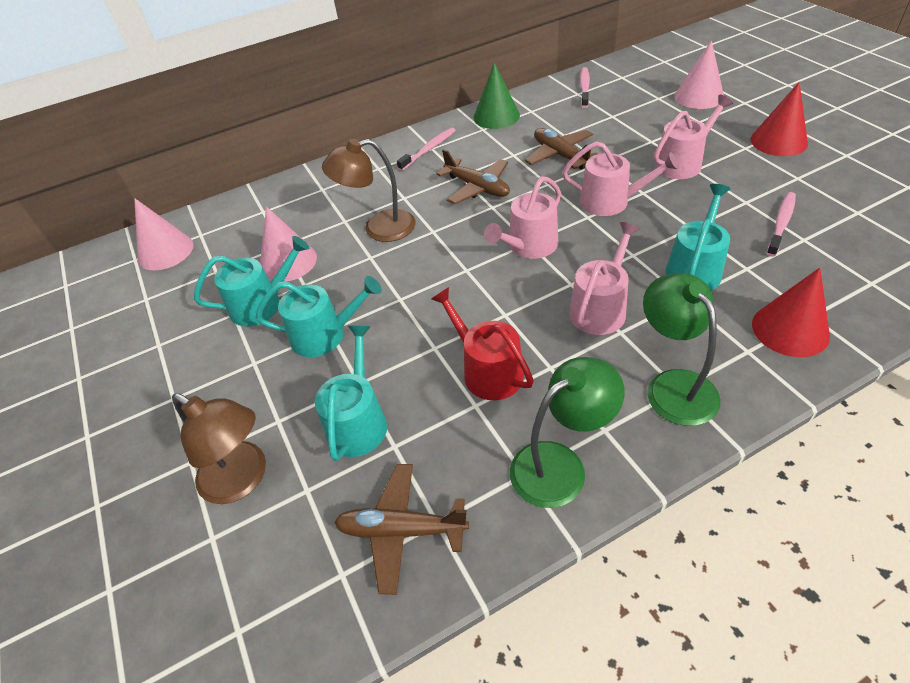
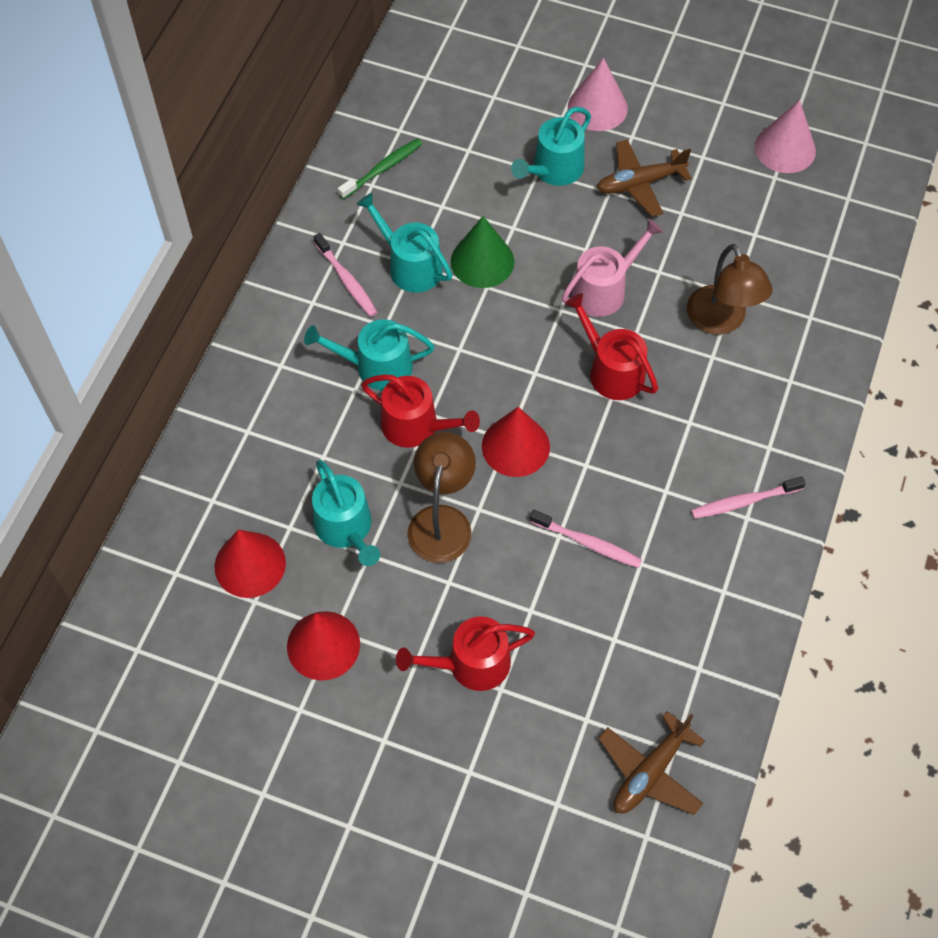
brown plane: [334,464,469,595] [436,149,510,204] [525,128,598,170] = 3 -> [597,140,692,217] [598,711,705,815] = 2
green lamp: [510,357,625,508] [643,273,720,426] = 2 -> none = 0
green toothbrush: none = 0 -> [338,138,422,199] = 1
pink cone: [134,198,194,270] [260,207,317,282] [674,40,724,109] = 3 -> [568,58,628,131] [755,100,816,173] = 2
pink watering can: [484,177,561,259] [562,141,679,216] [569,222,640,335] [654,94,733,179] = 4 -> [562,219,663,317] = 1
red cone: [751,82,808,156] [752,268,830,357] = 2 -> [215,530,286,598] [287,611,360,680] [482,407,550,477] = 3
red watering can: [431,287,534,400] = 1 -> [361,374,480,448] [396,616,535,691] [565,293,658,400] = 3

